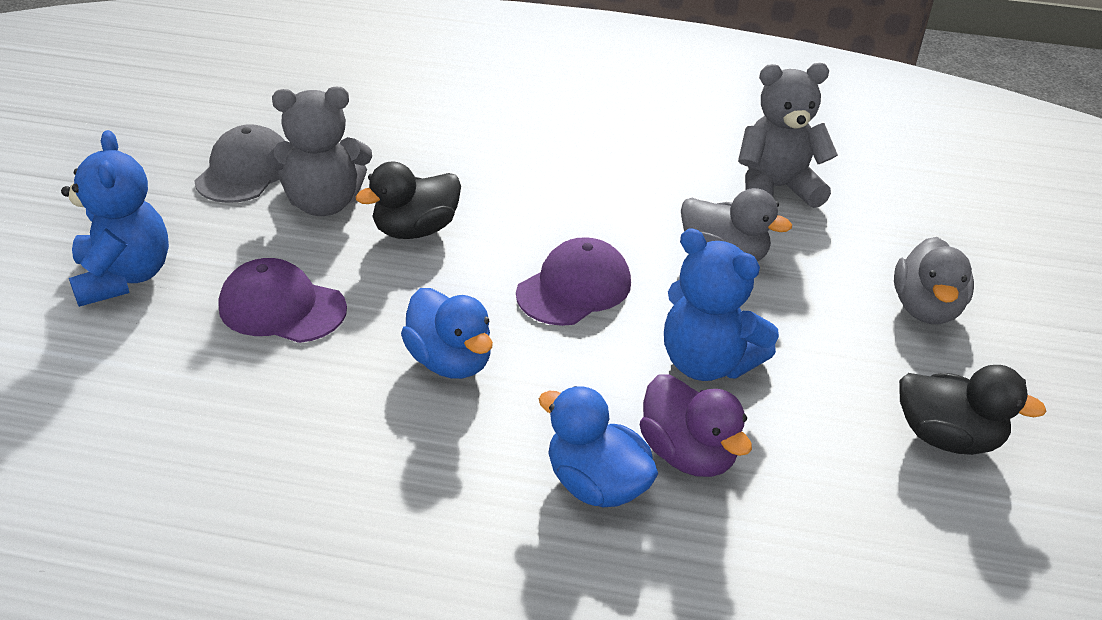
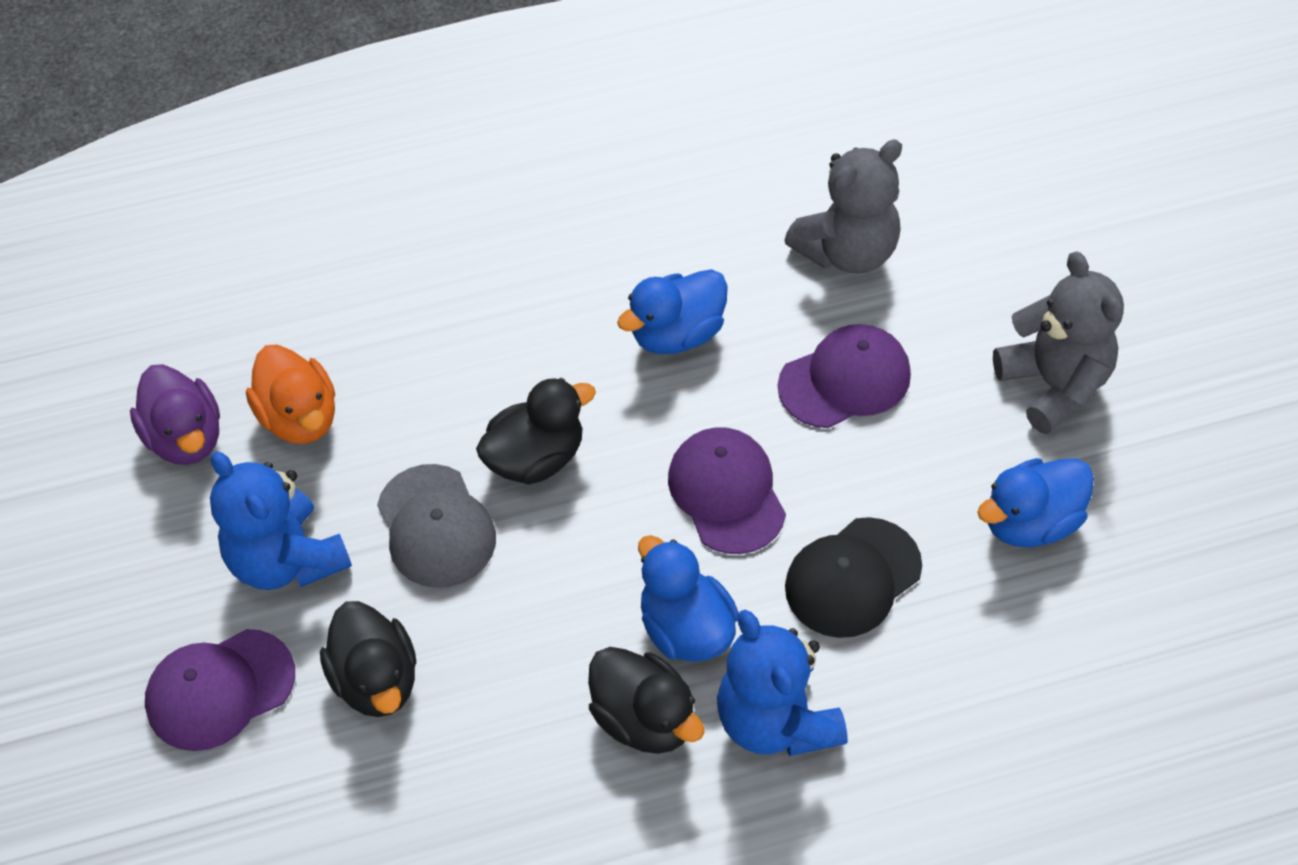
black cap: none = 0 -> [785,517,922,638] = 1
black duck: [356,162,461,239] [899,365,1047,455] = 2 -> [320,601,416,717] [476,378,596,485] [588,647,704,754] = 3
blue duck: [401,288,493,379] [539,386,658,507] = 2 -> [617,269,728,354] [638,535,739,662] [977,458,1094,547] = 3
grey duck: [681,188,792,261] [894,237,974,324] = 2 -> none = 0
orange duck: none = 0 -> [246,344,335,444] = 1
purple cap: [218,258,347,343] [516,237,631,326] = 2 -> [145,629,295,751] [668,427,786,554] [778,324,911,428] = 3

